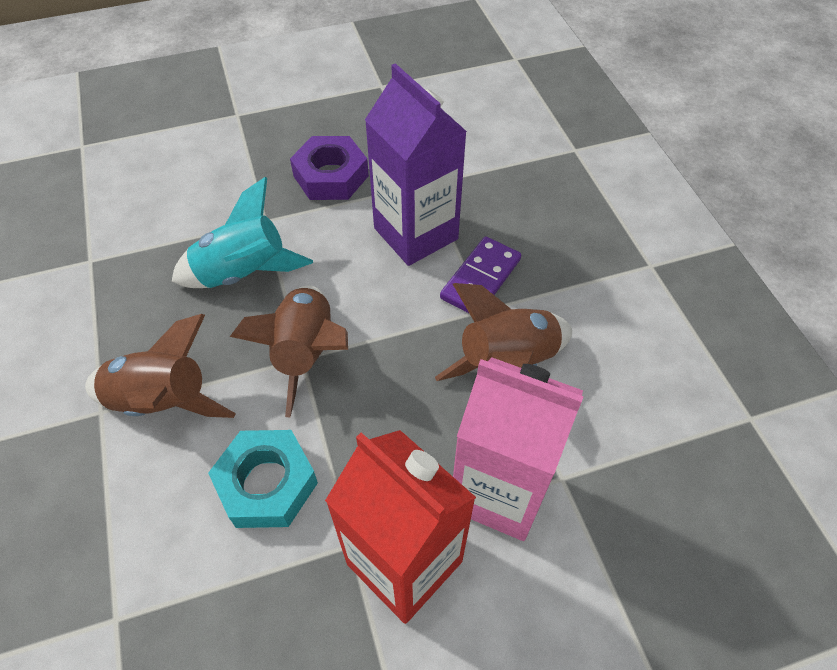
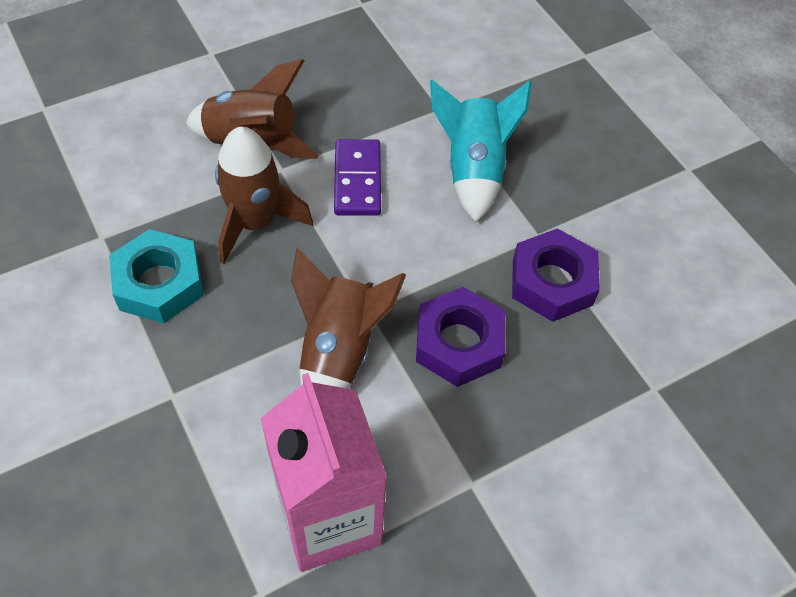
purple carton: [365,63,467,266] = 1 -> none = 0
purple nut: [290,136,369,200] = 1 -> [416,287,505,387] [512,228,600,322] = 2
red carton: [325,430,476,624] = 1 -> none = 0

